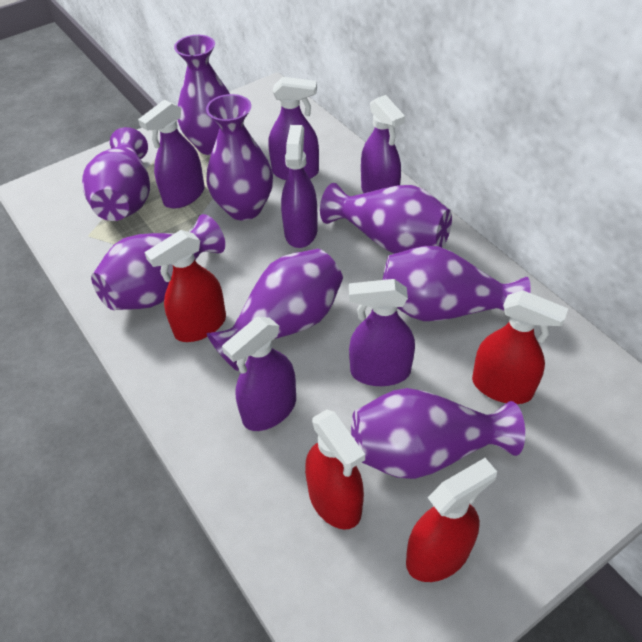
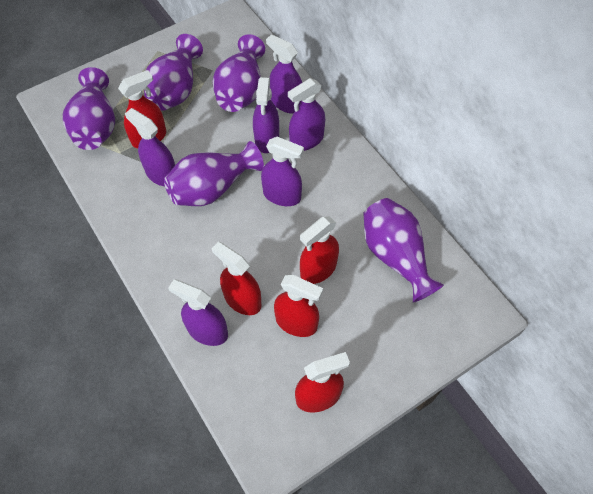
purple vase: [82,127,150,221] [91,214,225,310] [174,35,230,155] [206,94,273,220] [207,249,343,371] [320,183,452,254] [351,388,525,479] [383,246,531,321] = 8 -> [63,67,115,150] [144,34,203,111] [164,141,264,206] [213,34,265,112] [363,198,444,303] = 5
red spray bottle: [144,230,226,342] [305,410,365,530] [406,458,497,582] [472,290,569,404] = 4 -> [118,70,166,148] [212,242,261,315] [274,275,323,337] [295,352,350,413] [300,216,339,284] = 5

